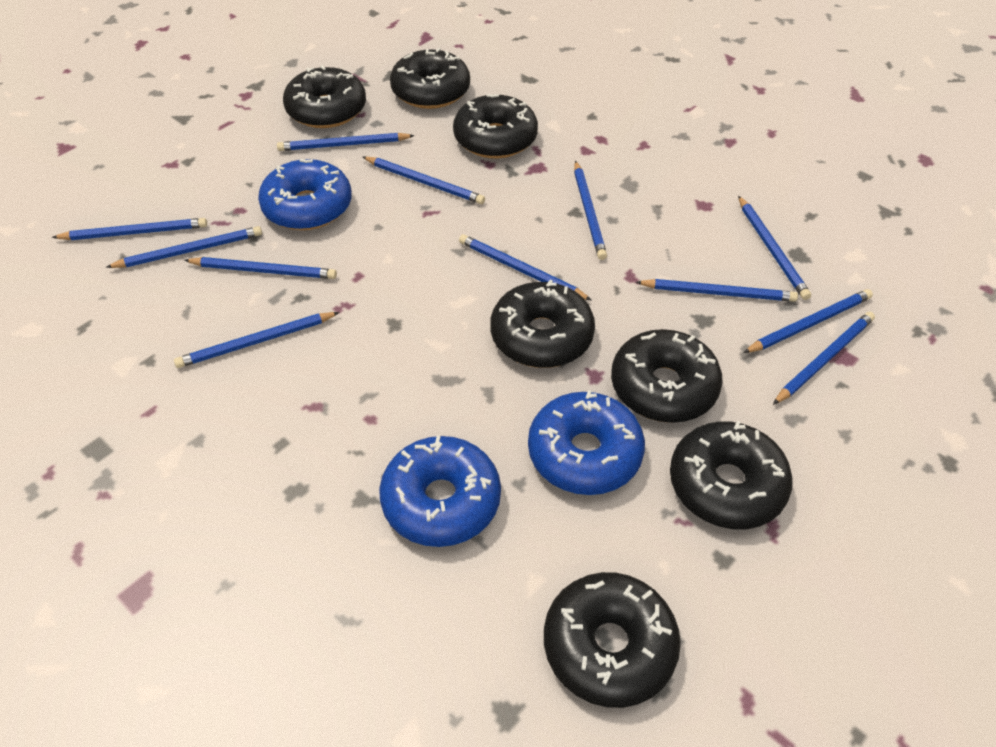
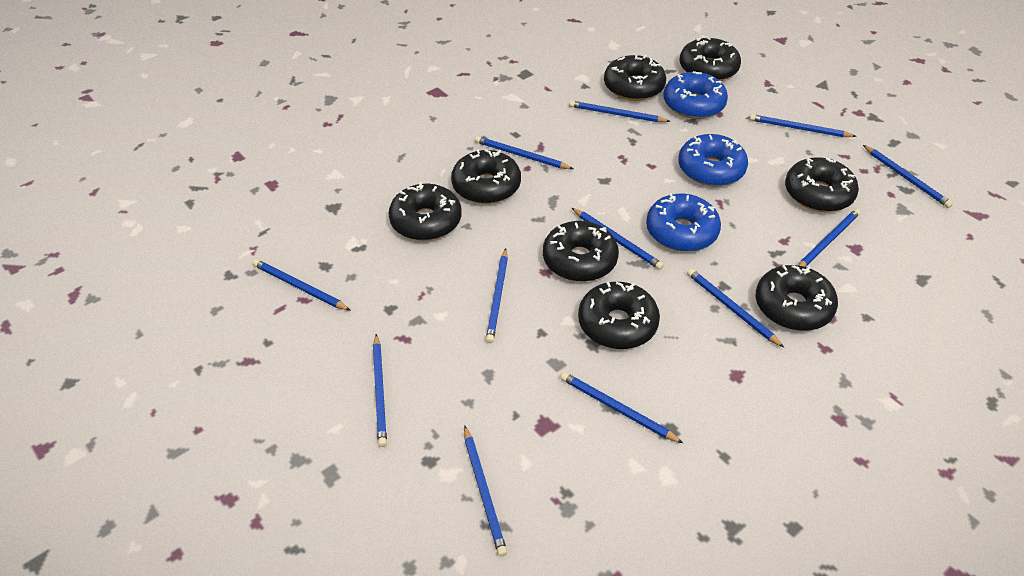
black donut: [283,65,366,128] [390,48,470,109] [453,94,538,159] [490,280,595,368] [544,572,681,708] [611,329,723,423] [670,421,793,529] = 7 -> [389,182,461,241] [451,149,521,204] [543,221,619,282] [578,281,660,349] [604,55,666,101] [680,37,741,81] [756,265,838,331] [785,157,859,212] = 8

